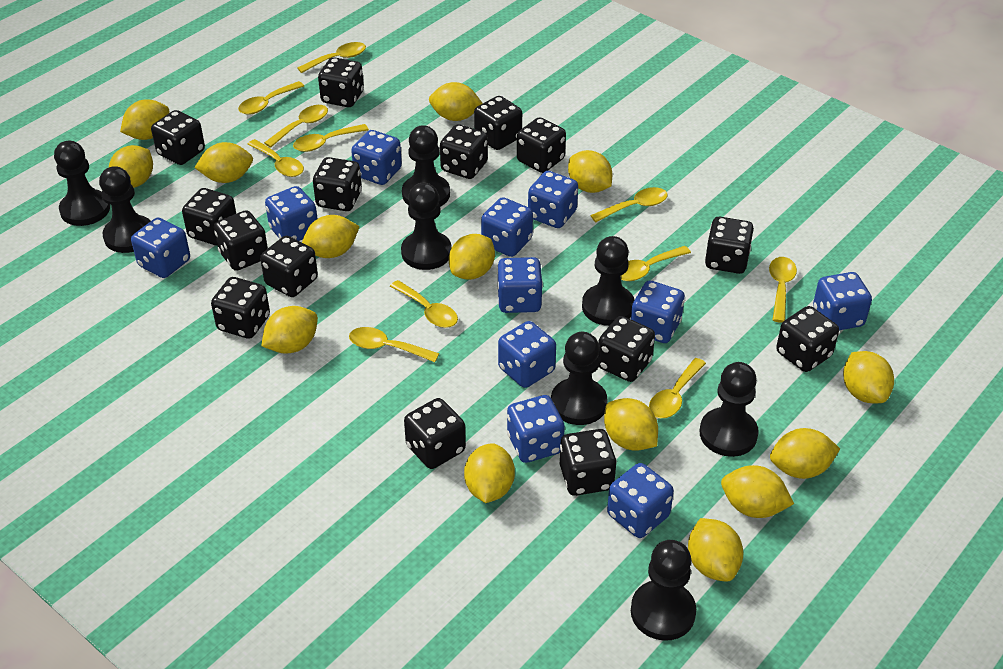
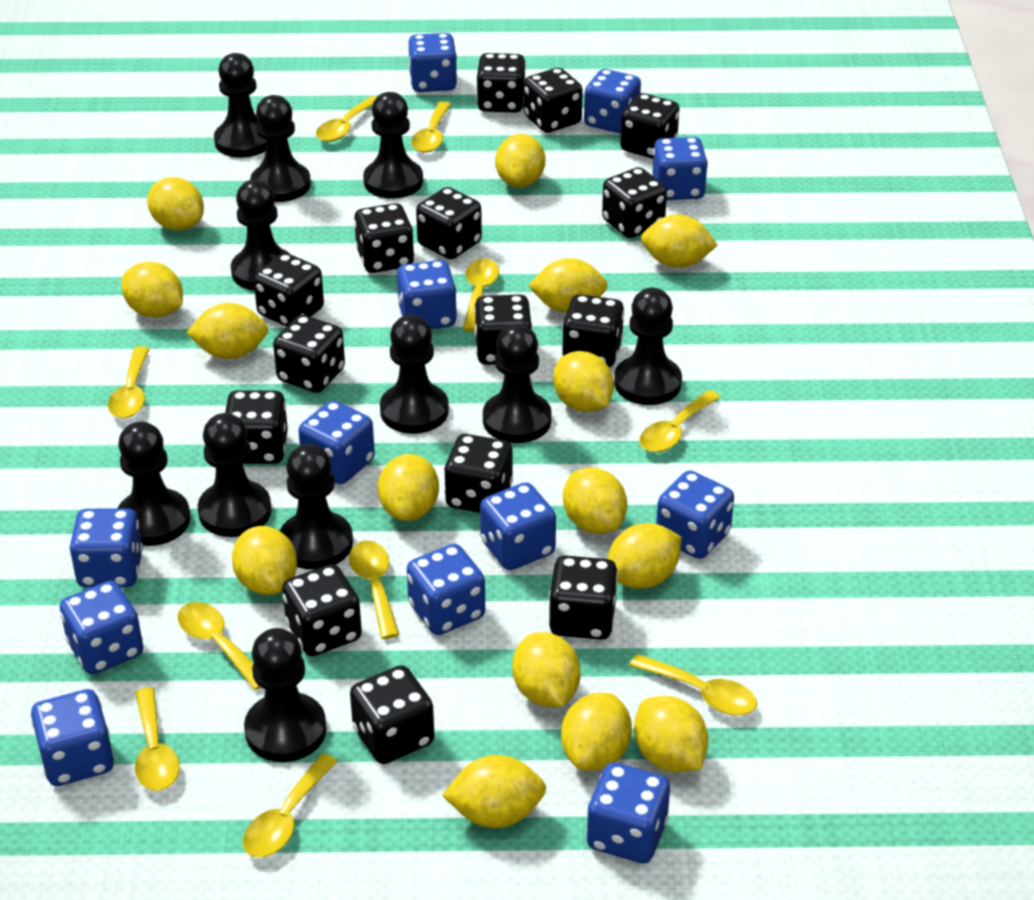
black pawn: [54,141,110,226] [99,166,150,253] [401,183,452,270] [402,125,450,207] [551,332,607,425] [582,236,634,326] [631,540,696,641] [700,362,759,457] = 8 -> [118,422,190,546] [198,413,272,537] [214,53,266,158] [231,179,290,291] [244,628,327,762] [250,95,311,202] [280,444,353,570] [363,92,423,199] [380,315,449,434] [483,324,552,443] [614,288,682,405] = 11
blue dice: [131,218,190,278] [265,186,318,241] [351,130,402,185] [481,197,533,257] [497,257,543,313] [498,321,556,388] [507,395,565,463] [528,171,578,228] [607,463,674,538] [631,280,685,343] [813,272,872,330] = 11 -> [31,689,114,786] [60,581,143,675] [70,508,143,587] [298,400,375,484] [397,260,457,329] [407,544,485,635] [408,33,457,92] [480,482,556,570] [584,69,641,133] [586,762,670,863] [652,137,708,200] [656,471,734,559] = 12
yellow lemon: [109,145,153,188] [120,99,169,140] [194,142,253,183] [261,306,318,354] [302,215,360,258] [429,82,483,121] [449,234,495,280] [464,443,515,503] [568,150,612,193] [604,398,658,451] [688,518,743,582] [721,465,794,518] [770,428,840,479] [843,351,894,404] = 14 -> [121,262,183,318] [147,177,204,231] [186,303,268,359] [232,526,297,595] [377,454,439,521] [442,755,546,828] [495,134,545,187] [512,632,581,707] [528,258,608,313] [553,351,614,412] [561,693,632,771] [563,468,627,534] [607,523,682,589] [634,696,708,772] [641,214,718,268] = 15
yellow spoon: [238,81,304,115] [247,139,304,177] [264,105,328,148] [293,124,369,152] [297,42,366,73] [349,327,439,362] [390,280,458,328] [590,187,668,222] [621,246,691,281] [649,358,706,418] [769,257,797,323] = 11 -> [108,346,149,418] [135,687,180,791] [178,602,261,690] [243,754,338,858] [316,96,377,142] [349,541,399,639] [411,101,451,153] [463,258,499,332] [629,654,757,716] [640,390,720,452] = 10

